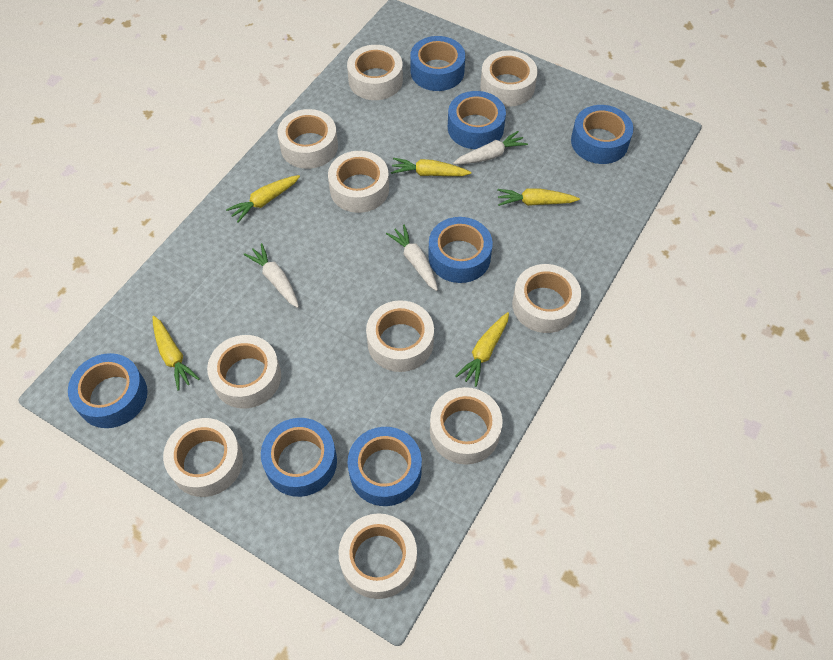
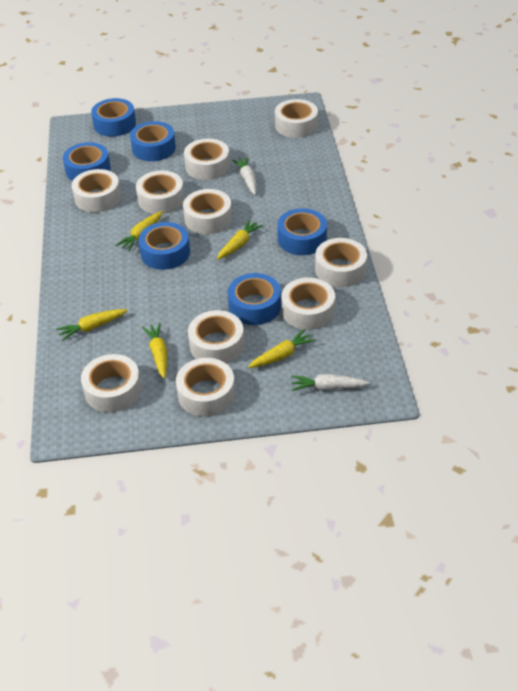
blue tape: [68,353,147,428] [261,418,337,497] [347,427,422,506] [410,36,465,91] [428,217,493,283] [448,91,506,149] [571,105,633,164] = 7 -> [63,142,111,181] [91,98,136,137] [130,121,176,161] [138,222,190,270] [228,273,281,325] [277,208,327,255] = 6
white carrot: [243,243,299,308] [386,225,438,291] [453,131,528,164] = 3 -> [232,157,256,195] [291,374,370,391] = 2

